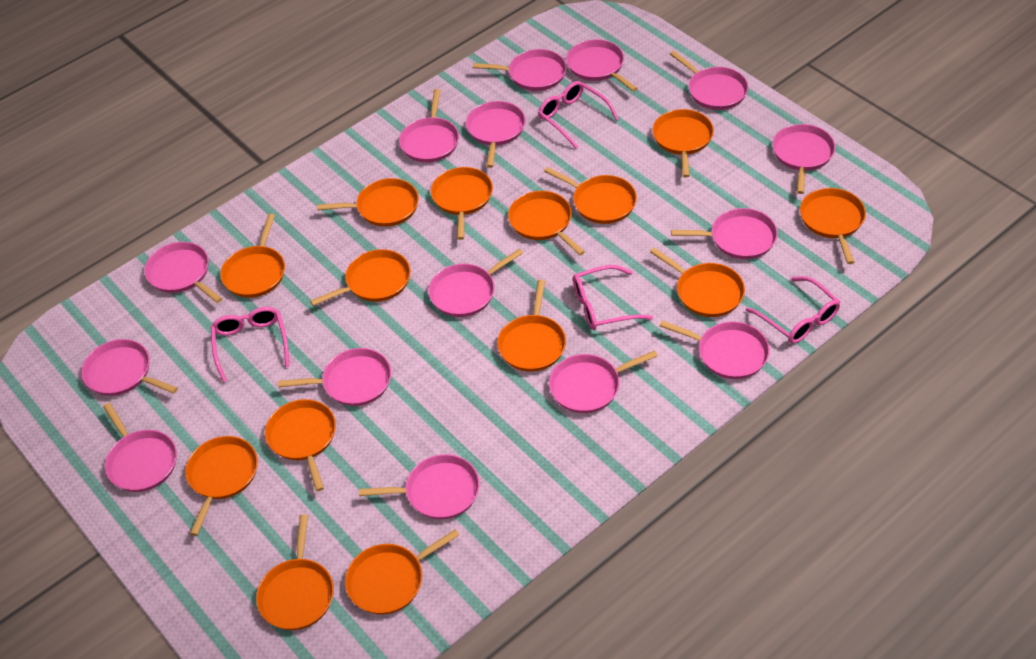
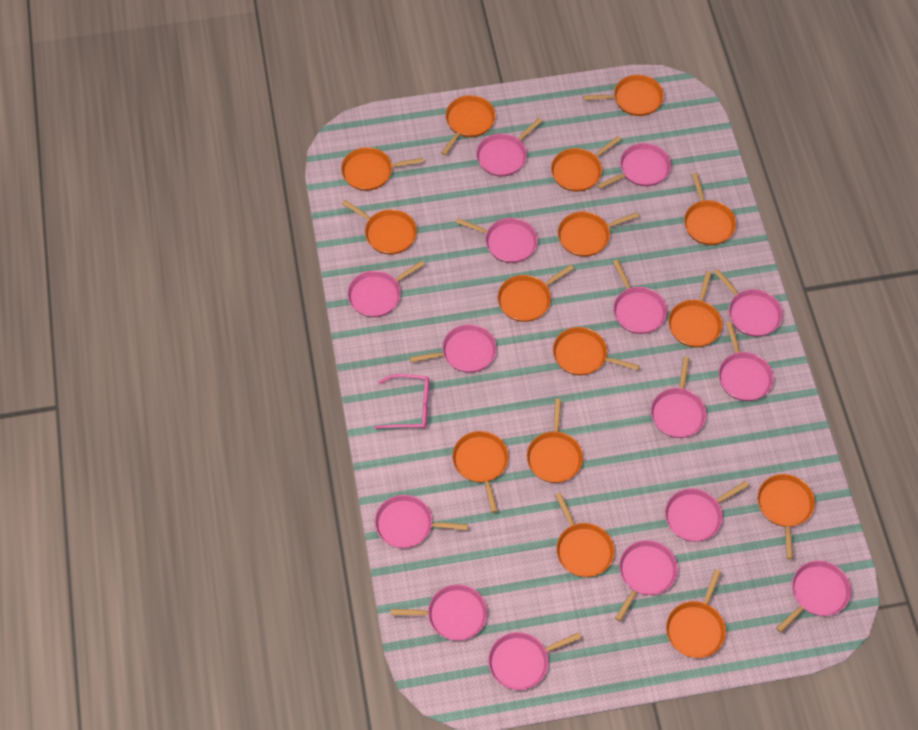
orange pan: [185,436,258,536] [220,214,285,298] [256,514,334,630] [265,399,336,491] [310,249,411,306] [317,178,419,227] [345,529,459,615] [431,167,493,240] [497,280,566,372] [508,191,585,255] [544,167,637,224] [650,248,745,317] [652,109,714,178] [800,188,866,264] = 14 -> [341,147,424,191] [342,200,417,254] [441,95,495,155] [452,431,508,513] [497,265,574,322] [526,399,583,483] [551,136,621,192] [553,327,639,375] [555,493,614,577] [557,211,639,257] [583,75,664,116] [666,569,726,658] [668,271,722,347] [684,173,736,245] [757,474,815,559] = 15
pink glasses: [211,307,289,382] [538,81,619,148] [573,265,653,330] [746,276,840,344] = 4 -> [374,374,429,429] = 1

